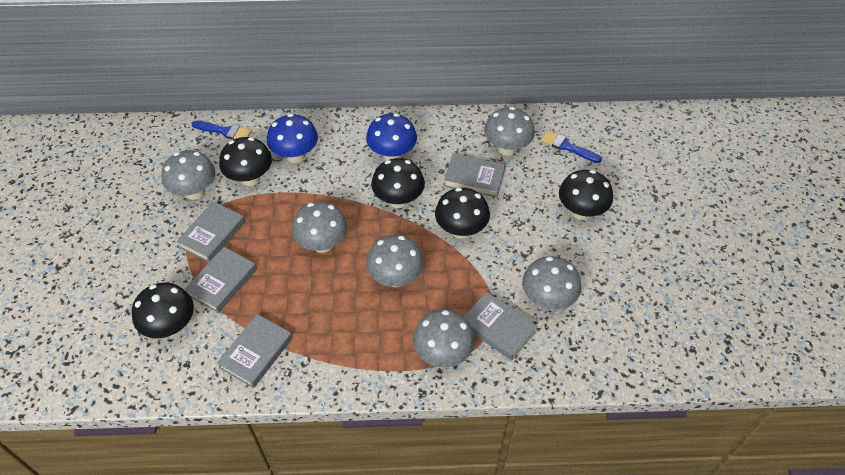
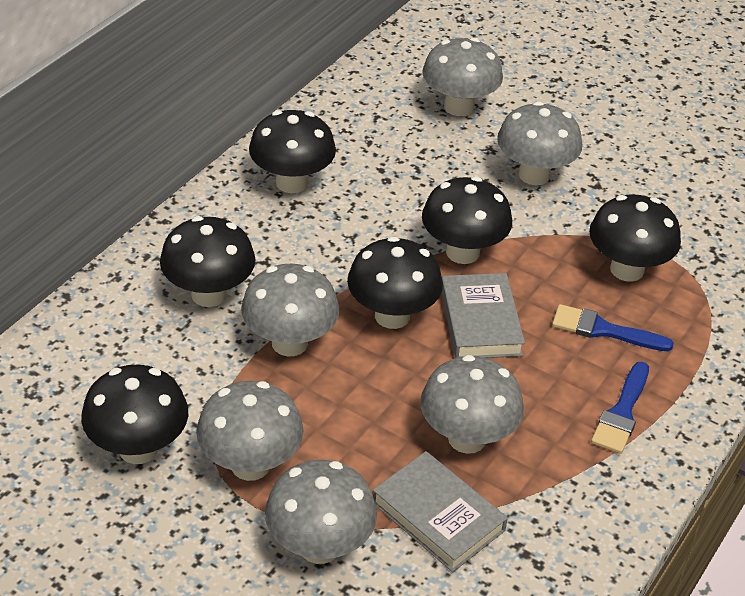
black mushroom: [132,282,194,338] [219,137,272,186] [371,158,425,208] [435,188,490,239] [559,170,613,220] = 5 -> [81,365,188,464] [160,216,256,307] [249,110,336,193] [347,236,443,329] [422,177,512,264] [589,194,681,282] = 6
blue mushroom: [267,114,318,163] [366,113,417,160] = 2 -> none = 0
grey book: [177,202,245,262] [184,247,257,313] [217,314,292,388] [444,154,506,197] [464,292,537,361] = 5 -> [373,451,508,572] [441,273,525,358] = 2

